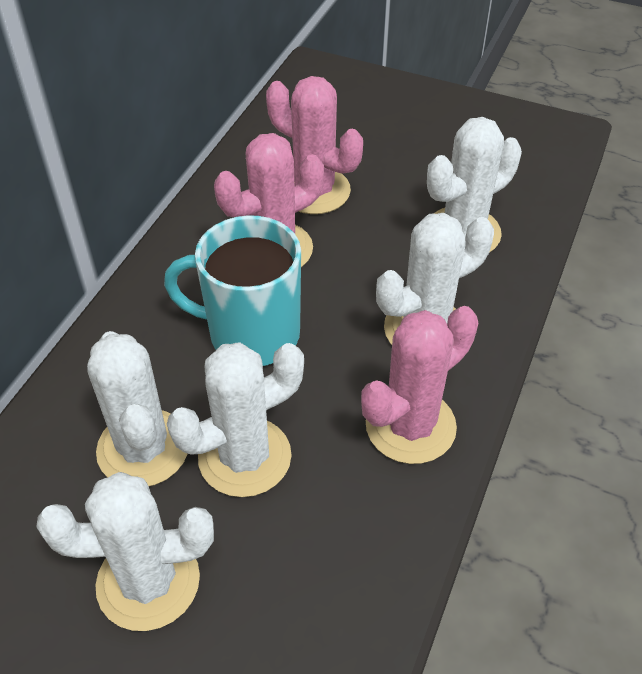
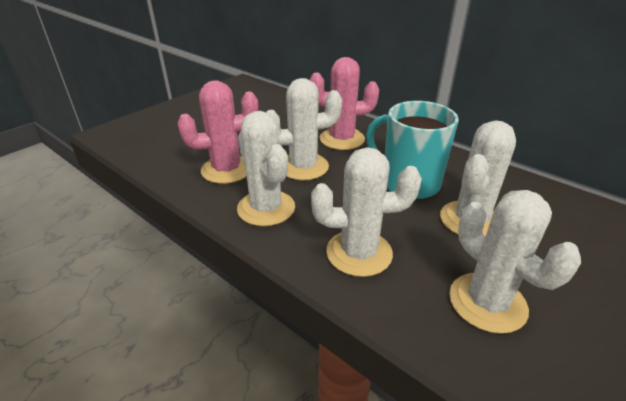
pink cactus: [214,133,324,267] [266,76,363,214] [361,306,478,464] = 3 -> [178,81,259,184] [309,57,379,150] = 2

